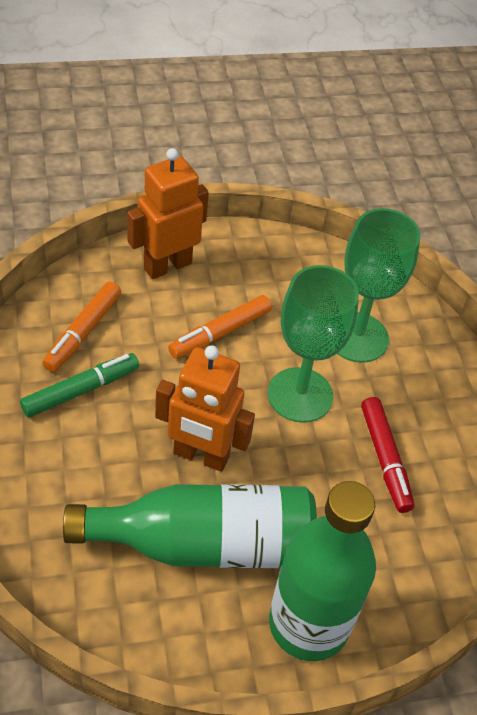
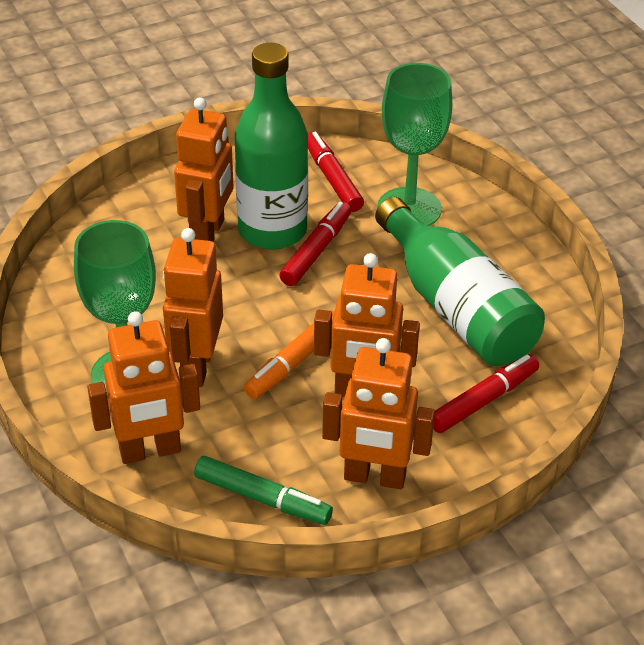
orange marker: [42,281,121,372] [168,295,272,359] = 2 -> [244,310,335,399] = 1
orange robot: [127,148,209,279] [155,345,255,472] = 2 -> [87,311,200,464] [163,228,223,387] [174,97,233,242] [314,253,420,397] [322,338,435,489] = 5
red marker: [361,397,415,513] = 1 -> [279,202,351,286] [308,132,364,212] [433,354,539,433] = 3

